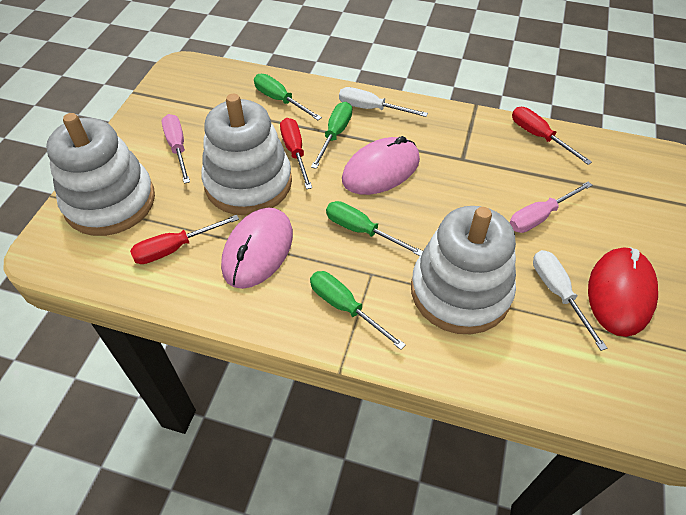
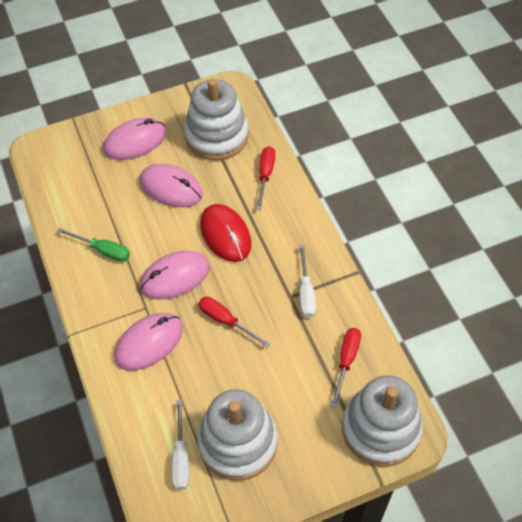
green screwdriver: [254,74,322,120] [310,271,406,350] [311,102,352,169] [326,201,423,256] = 4 -> [57,228,130,262] = 1
pink mouse: [221,207,293,289] [342,136,420,195] = 2 -> [103,118,166,160] [114,313,183,371] [140,164,203,207] [140,251,210,300] = 4
pink screwdriver: [162,114,190,184] [510,182,592,233] = 2 -> none = 0

